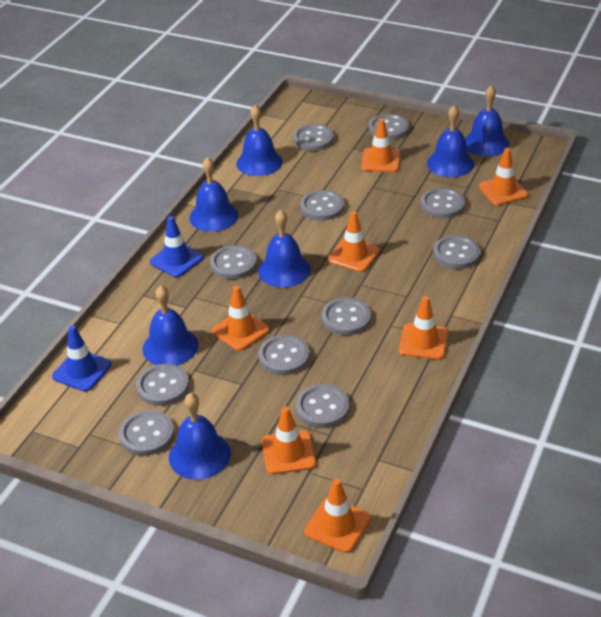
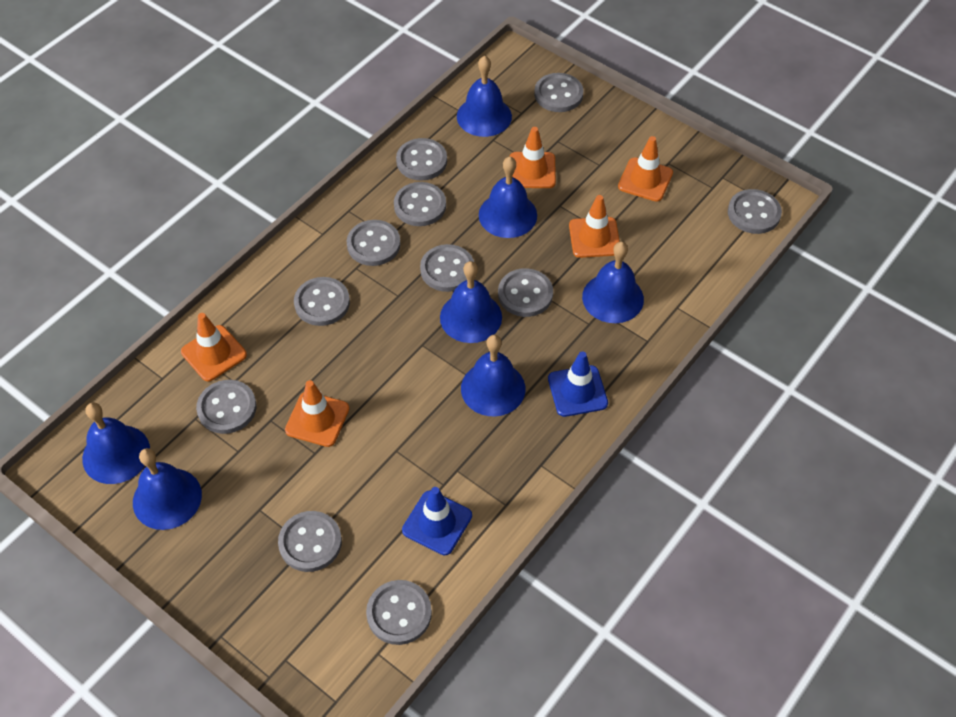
orange traffic cone: [212,286,270,351] [262,406,316,475] [304,479,371,553] [328,211,380,272] [361,118,401,172] [399,296,448,360] [479,148,528,206] = 7 -> [181,313,247,382] [285,380,350,447] [510,127,556,188] [569,195,620,258] [618,136,673,202] = 5

